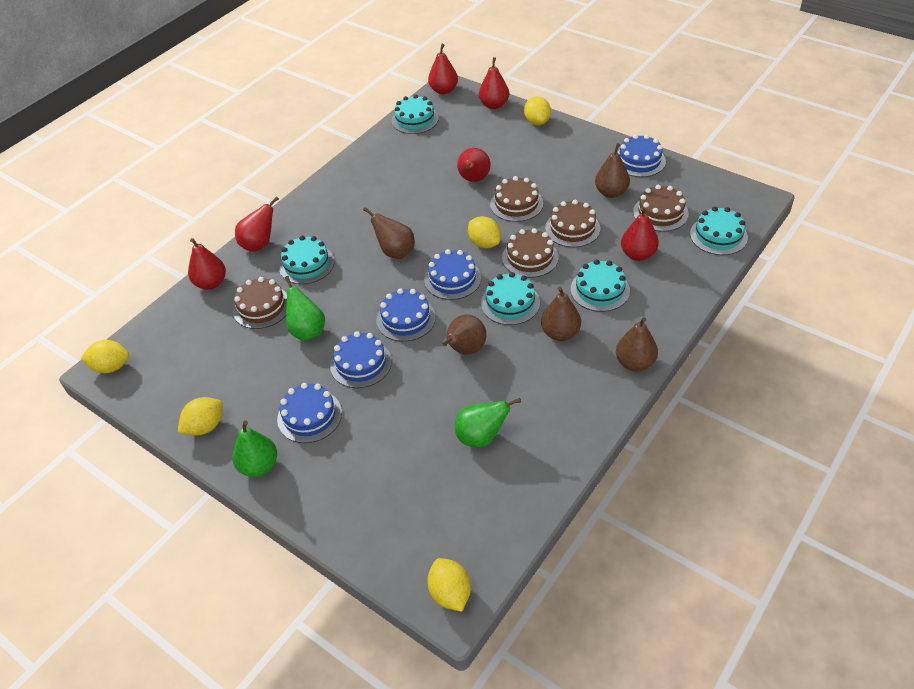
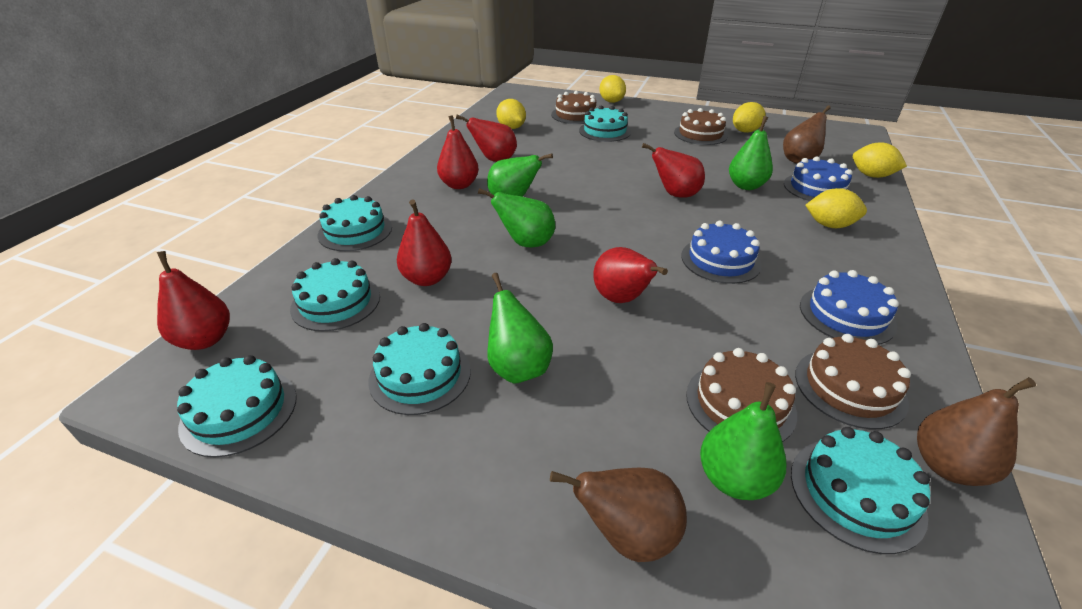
blue cake: [277,383,342,443] [330,331,392,388] [376,288,436,342] [424,249,481,300] [617,134,666,177] = 5 -> [681,221,762,284] [784,156,853,201] [800,270,899,345] = 3
brown cake: [233,277,287,329] [490,176,543,222] [502,228,559,278] [545,200,600,247] [633,185,689,232] = 5 -> [551,91,596,124] [674,108,728,145] [686,348,797,442] [795,334,911,429] = 4
brown pear: [363,207,415,259] [442,314,486,355] [541,287,581,341] [595,143,630,198] [616,317,658,371] = 5 -> [550,468,687,562] [783,106,831,164] [917,377,1036,486] = 3
green pear: [232,421,277,477] [285,276,325,341] [455,398,521,447] = 3 -> [478,188,555,247] [487,153,553,197] [487,273,553,383] [700,382,786,500] [729,116,773,190] = 5
turquoise cake: [279,236,334,284] [391,95,439,134] [481,272,540,325] [571,259,630,312] [690,206,748,255] = 5 -> [177,355,297,457] [290,258,380,331] [317,195,392,251] [368,323,471,415] [579,105,631,142] [791,427,930,554] = 6

